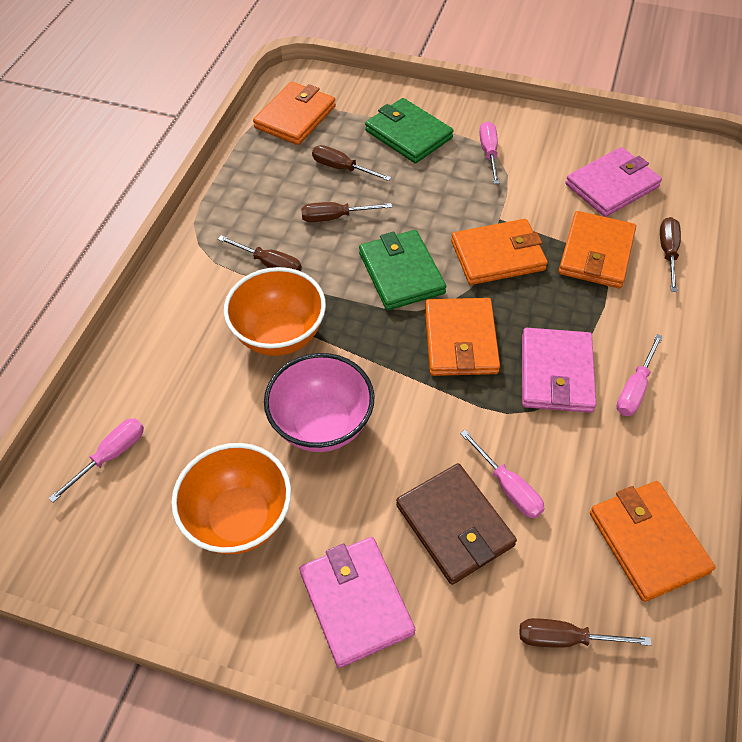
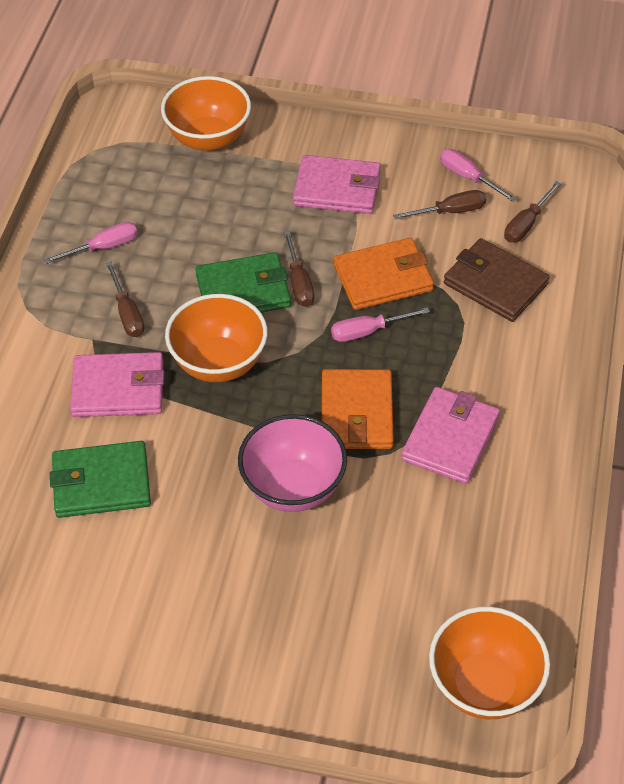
brown screwdriver: [218,235,302,271] [301,202,392,222] [312,145,391,181] [519,618,651,648] [660,217,681,292] = 5 -> [106,262,144,337] [284,231,314,307] [393,190,486,220] [504,181,561,242] = 4
orange bowl: [171,443,291,554] [224,267,326,356] = 2 -> [161,76,251,151] [165,294,268,382] [429,607,550,719] = 3
orange wallet: [253,82,336,145] [425,298,500,376] [451,219,548,285] [559,211,636,288] [590,481,716,602] = 5 -> [322,369,394,449] [334,238,434,310] = 2
pink screwdriver: [49,418,144,503] [460,430,545,518] [479,121,499,184] [616,334,663,416] = 4 -> [44,222,137,264] [331,307,430,342] [440,149,517,202] = 3

